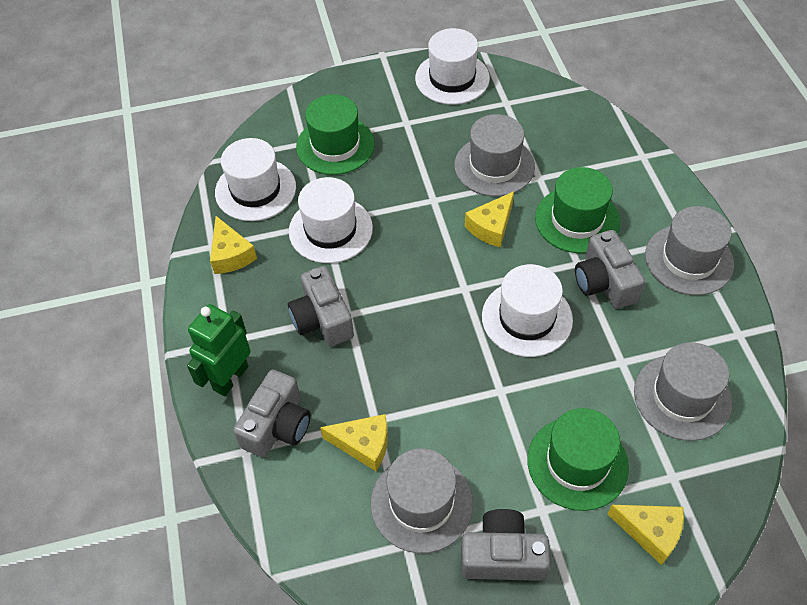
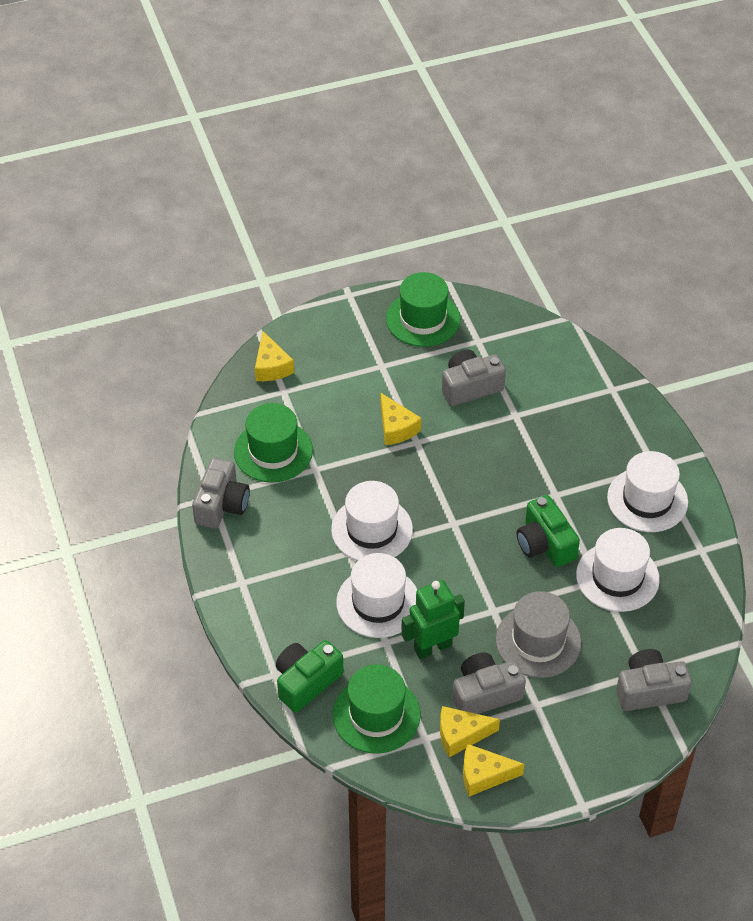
green camera: none = 0 -> [276,640,344,712] [517,495,580,567] = 2
grey hat: [371,449,473,553] [454,114,535,197] [634,342,732,441] [645,206,734,295] = 4 -> [496,591,581,678] = 1

